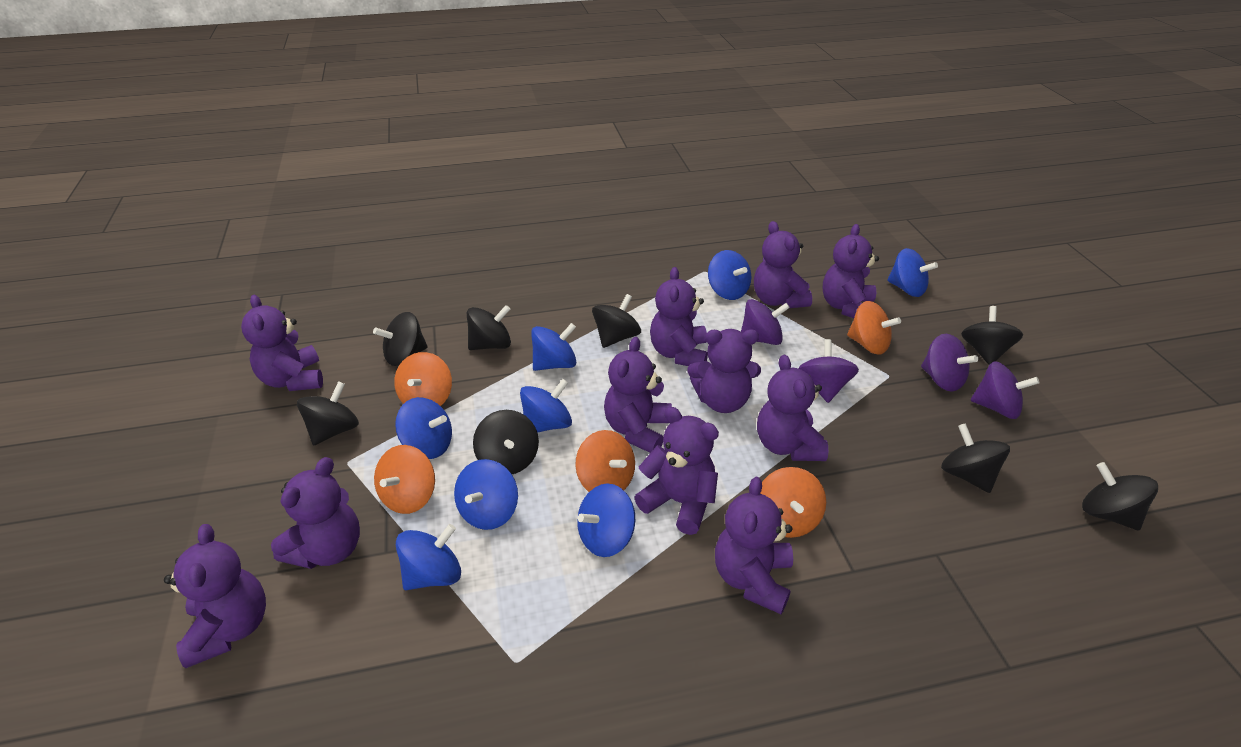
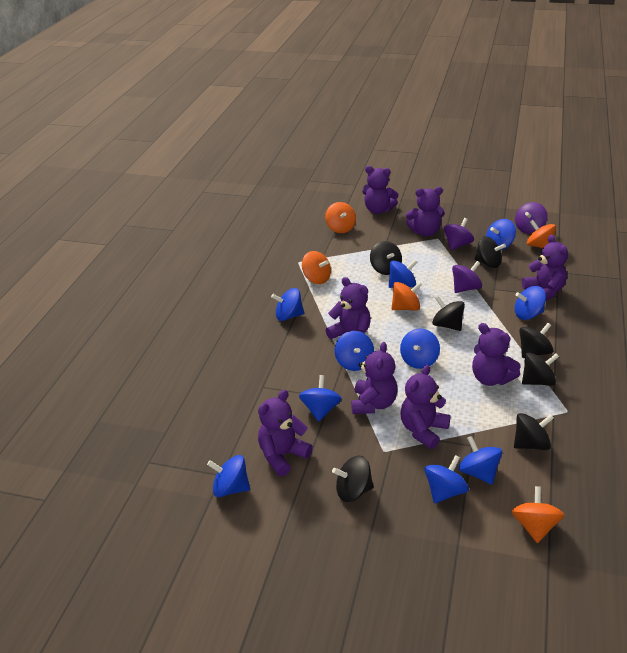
black spinning top: [297,381,359,446] [373,312,428,366] [467,305,511,350] [473,410,539,474] [592,294,641,348] [941,423,1010,493] [961,306,1023,365] [1082,462,1158,530] = 8 -> [332,456,374,502] [370,241,402,275] [432,296,465,331] [475,236,506,268] [514,413,554,450] [519,323,554,358] [522,352,559,386] = 7
blue spinning top: [395,397,452,459] [396,524,461,590] [454,459,518,530] [520,379,572,433] [531,323,576,371] [577,483,635,557] [708,250,751,300] [887,248,938,297] = 8 -> [207,455,250,497] [271,288,304,321] [299,375,342,422] [335,331,374,371] [389,260,418,288] [400,329,440,369] [425,455,469,503] [459,436,502,485] [486,219,516,250] [515,286,546,320] = 10
purple spinning top: [741,299,790,345] [798,339,859,403] [921,334,978,392] [971,361,1040,419] = 4 -> [444,218,474,250] [452,261,482,293] [515,202,547,234] = 3
purple teddy bear: [164,524,266,668] [241,295,323,391] [271,457,360,569] [604,337,672,453] [634,407,719,535] [650,267,708,366] [688,329,761,413] [715,477,793,614] [754,221,812,308] [757,355,828,461] [823,224,879,318] = 11 -> [258,390,313,476] [325,277,371,339] [351,342,397,414] [362,166,399,214] [400,365,451,449] [406,187,445,236] [472,323,521,386] [522,235,568,300] = 8

